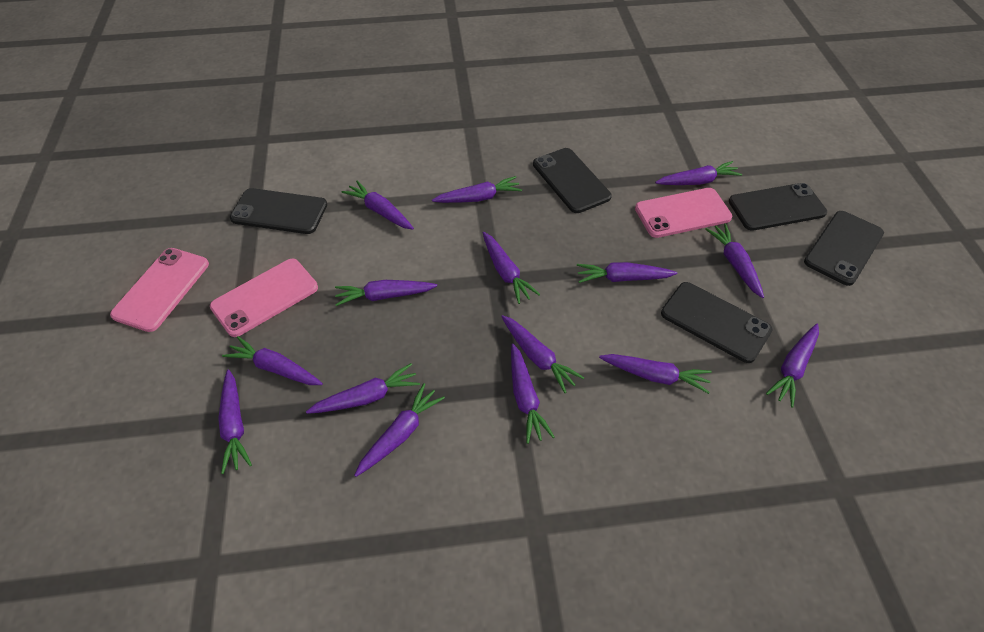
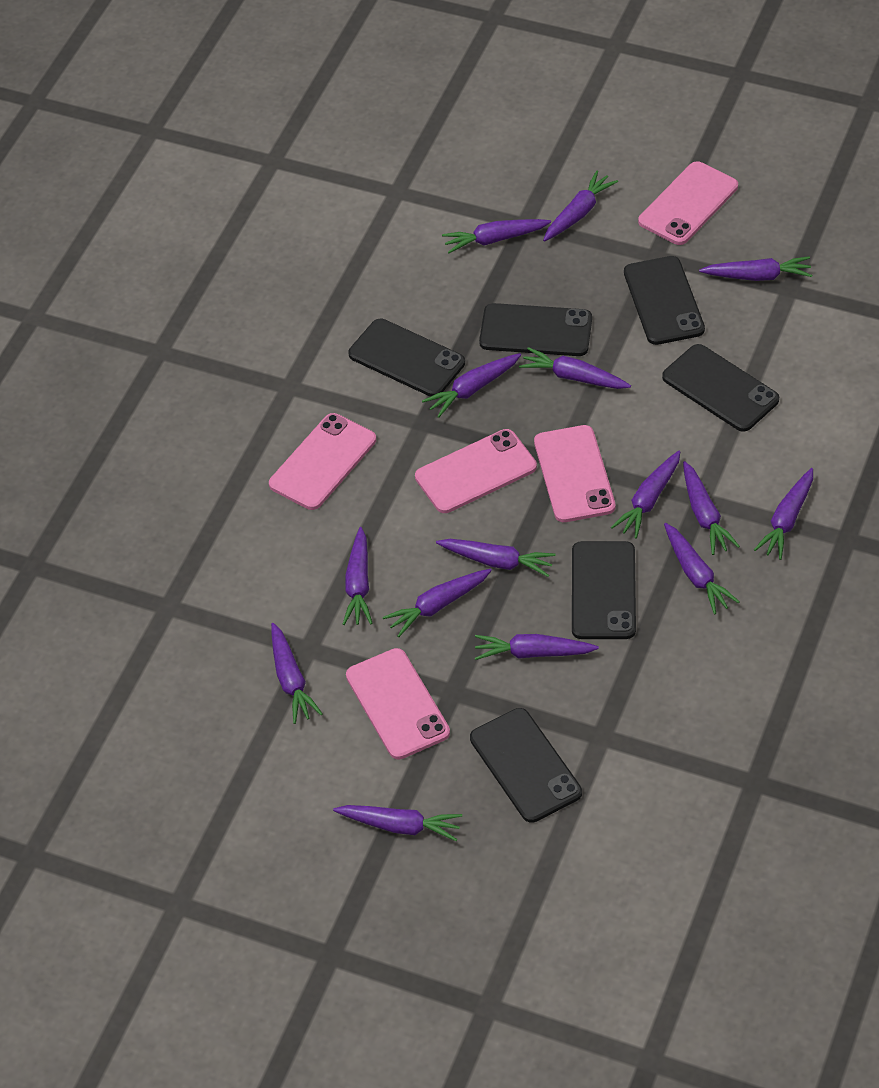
black phone: [230,188,327,234] [533,148,612,213] [661,282,773,363] [729,183,827,231] [804,211,884,286] = 5 -> [348,319,465,397] [470,708,582,823] [479,303,592,356] [572,541,636,639] [624,256,705,345] [662,344,779,432] = 6
pink phone: [110,248,209,332] [210,259,318,337] [635,188,732,238] = 3 -> [269,413,376,510] [346,648,450,760] [415,429,537,513] [534,425,615,522] [638,161,738,245] = 5

